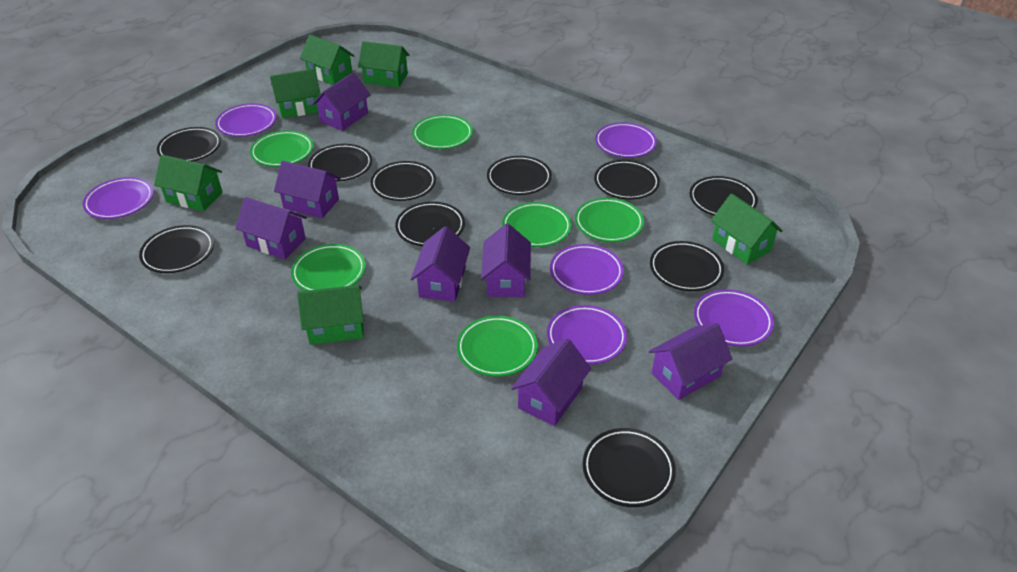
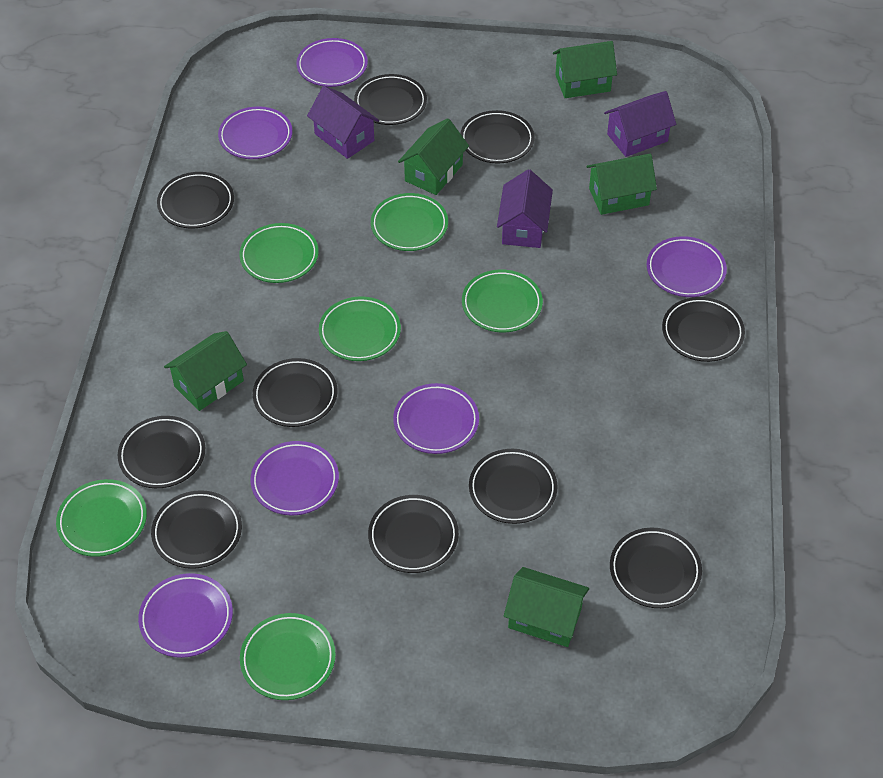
green house: [154,155,223,211] [270,69,321,119] [297,285,364,345] [300,35,354,85] [358,41,409,87] [711,194,783,265] = 6 -> [164,331,247,411] [398,118,469,195] [504,567,589,647] [553,41,617,98] [587,154,657,215] = 5
purple house: [235,197,307,259] [274,161,340,218] [312,72,370,131] [411,226,470,302] [481,223,531,297] [511,338,591,426] [649,323,732,400] = 7 -> [307,86,379,159] [497,169,553,248] [604,91,676,157] = 3

